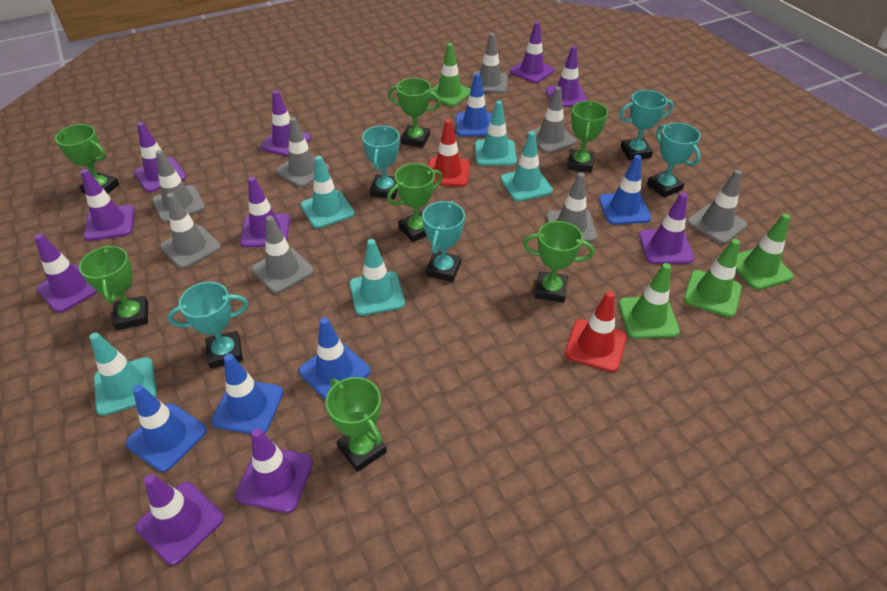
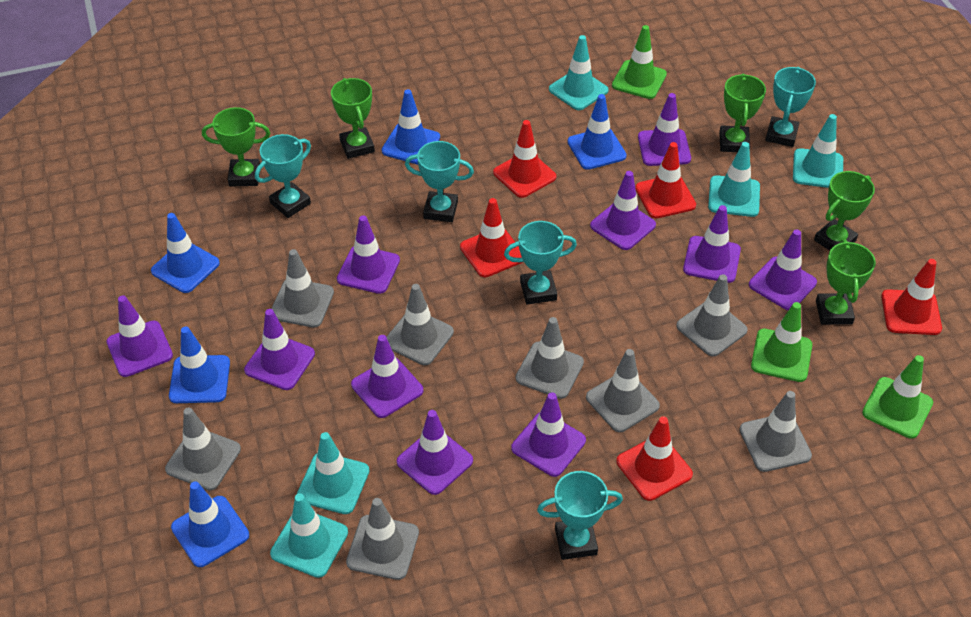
green traffic cone: [430,43,471,106] [619,263,680,339] [684,239,742,317] [736,214,794,290] = 4 -> [612,25,667,99] [751,302,812,382] [862,355,933,439] = 3
green trophy: [55,124,119,194] [79,245,148,330] [326,377,387,472] [387,163,442,242] [388,78,441,148] [523,221,594,303] [567,101,608,172] = 7 -> [202,107,270,186] [331,78,375,159] [719,73,766,152] [814,171,875,251] [816,239,876,325] = 5
red traffic cone: [428,119,470,187] [565,291,627,372] = 2 -> [460,198,522,277] [493,120,556,198] [616,417,693,501] [635,142,696,219] [881,259,942,335] = 5

